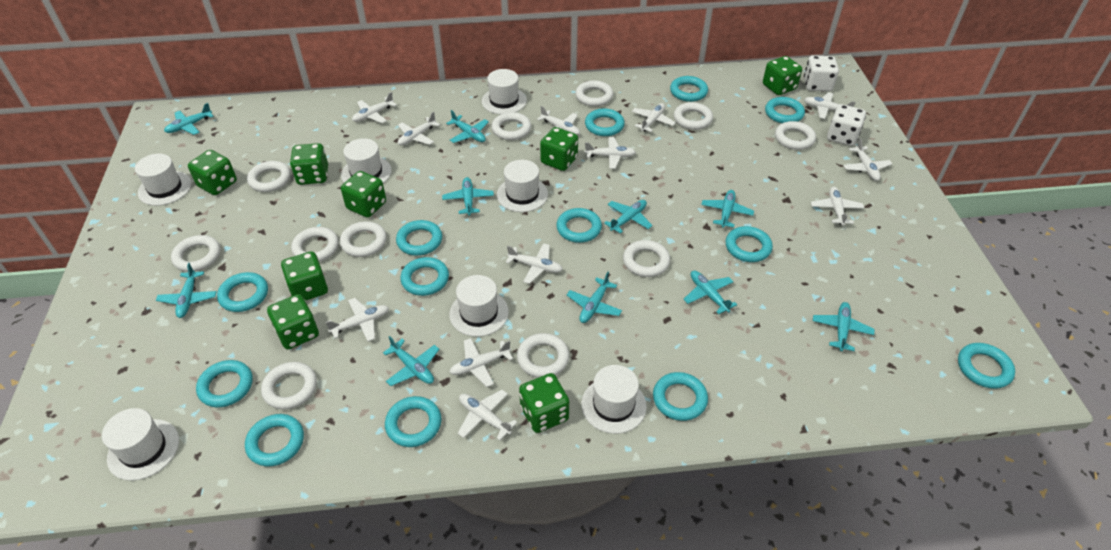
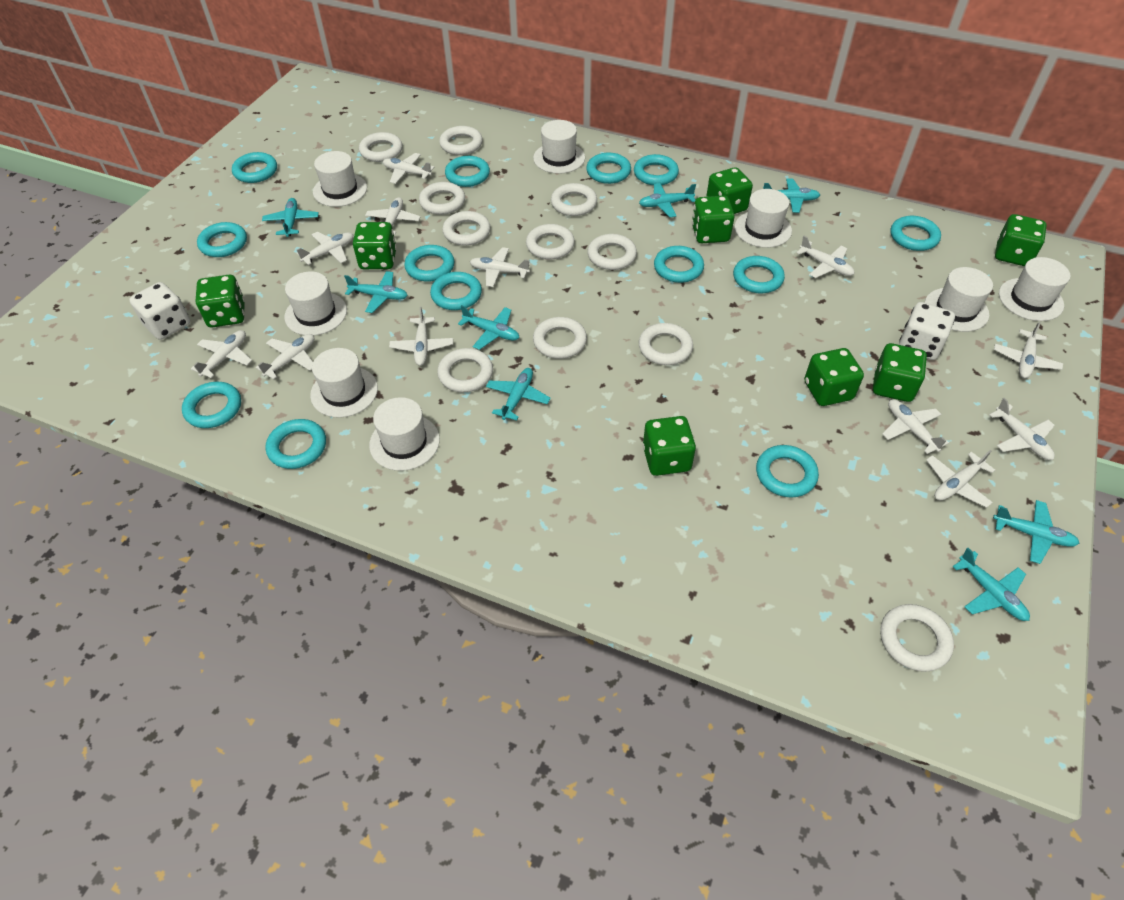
turquoise plane: [156,263,217,318] [164,103,214,135] [383,336,439,386] [442,177,494,216] [446,110,489,143] [567,272,622,323] [604,200,653,234] [684,271,737,314] [701,190,754,228] [813,302,875,351] = 10 -> [262,198,319,237] [344,271,408,313] [458,305,519,350] [486,368,551,421] [639,183,696,217] [763,178,820,213] [953,548,1030,621] [993,500,1079,564] = 8
white hat: [102,408,179,481] [135,154,192,206] [341,138,392,183] [449,275,509,337] [482,69,527,115] [497,160,548,212] [581,365,647,434] = 7 -> [284,272,347,336] [310,348,378,418] [313,151,367,207] [369,397,440,471] [533,120,585,174] [734,189,792,248] [924,267,993,332] [999,257,1070,321] = 8

